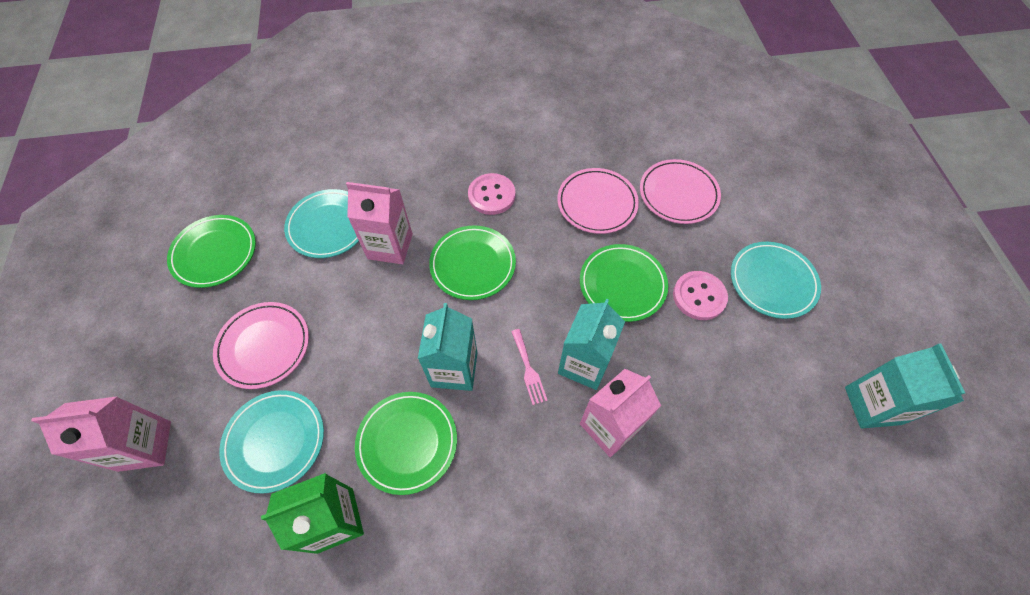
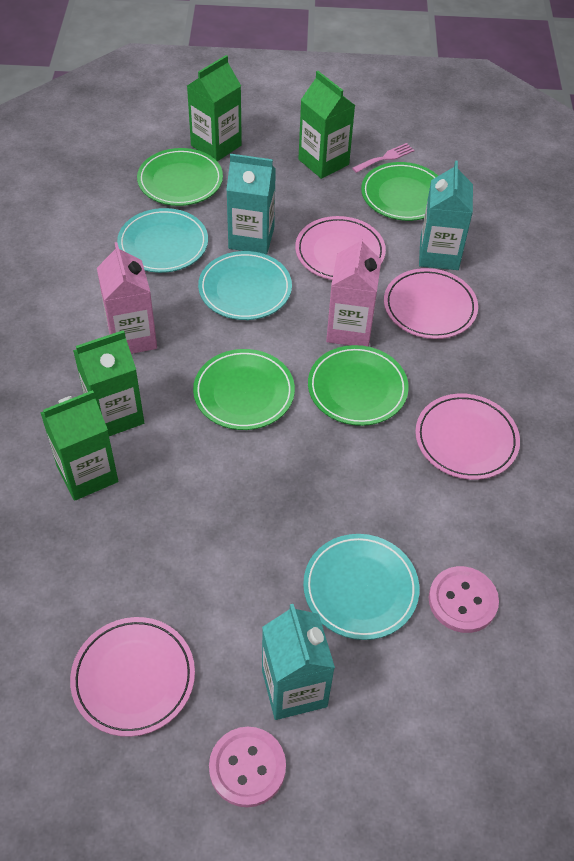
green carton: [261,473,364,554] = 1 -> [40,390,118,501] [73,330,144,436] [187,55,242,161] [298,71,355,179] = 4
pink carton: [31,396,171,472] [346,182,413,264] [580,369,661,457] = 3 -> [97,242,157,354] [326,235,381,347] = 2
pink plate: [213,302,309,389] [557,168,639,234] [640,159,721,224] = 3 -> [70,617,195,737] [295,216,386,280] [384,268,478,339] [415,393,520,480] = 4

